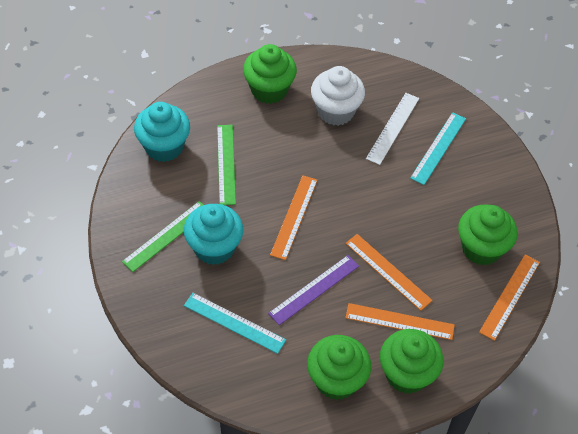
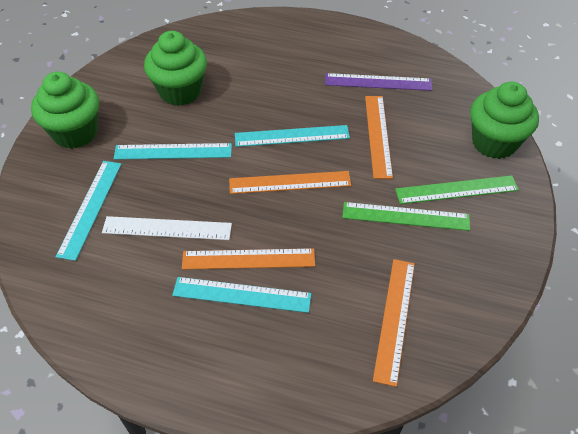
green cupcake: [243,44,297,104] [307,335,371,400] [380,329,444,394] [458,204,517,265] = 4 -> [31,72,99,149] [144,31,207,106] [470,82,539,159] = 3
turquoise cupcake: [134,102,190,162] [184,204,243,265] = 2 -> none = 0
turquoise ruler: [184,293,286,354] [410,112,466,185] = 2 -> [56,161,121,261] [114,143,232,160] [172,277,311,313] [235,125,350,147] = 4
white cupcake: [311,66,365,126] = 1 -> none = 0

